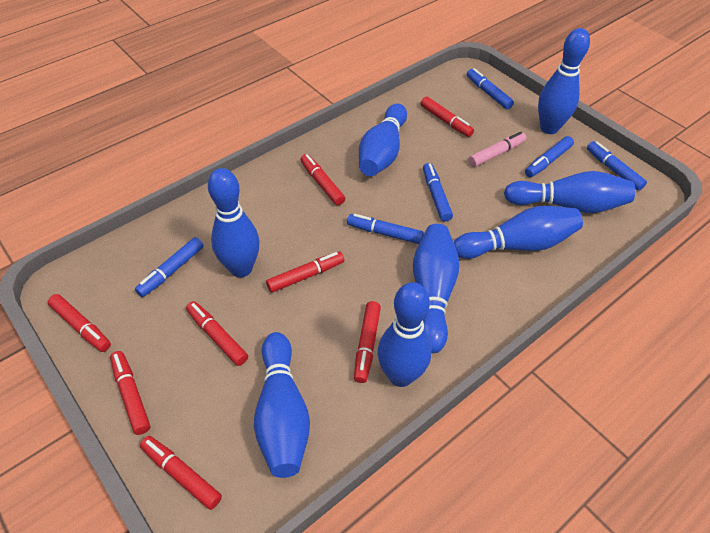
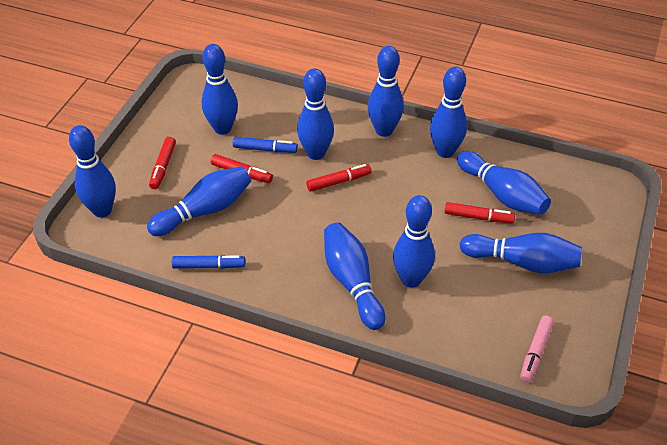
blue bowling pin: [208,168,260,277] [254,332,310,478] [359,104,407,176] [378,282,431,387] [413,224,460,353] [454,206,583,259] [504,171,635,213] [538,28,590,134] = 8 -> [69,125,116,217] [147,166,251,236] [202,44,238,135] [297,68,334,160] [324,223,386,330] [368,46,404,137] [393,195,435,288] [430,67,467,158] [457,151,551,215] [459,233,582,273] = 10
blue marker: [135,237,204,297] [347,214,424,244] [423,163,453,222] [467,68,514,109] [525,136,574,177] [587,141,647,191] = 6 -> [172,255,245,269] [233,137,298,153] = 2
red marker: [47,294,111,352] [110,351,150,435] [140,436,222,510] [186,301,248,366] [266,252,344,293] [300,154,345,205] [354,301,381,383] [421,97,474,137] = 8 -> [149,137,176,189] [211,154,273,183] [306,164,372,192] [445,202,515,223] = 4

